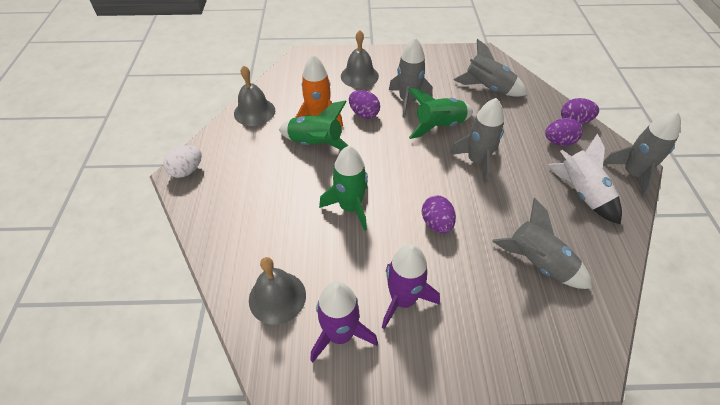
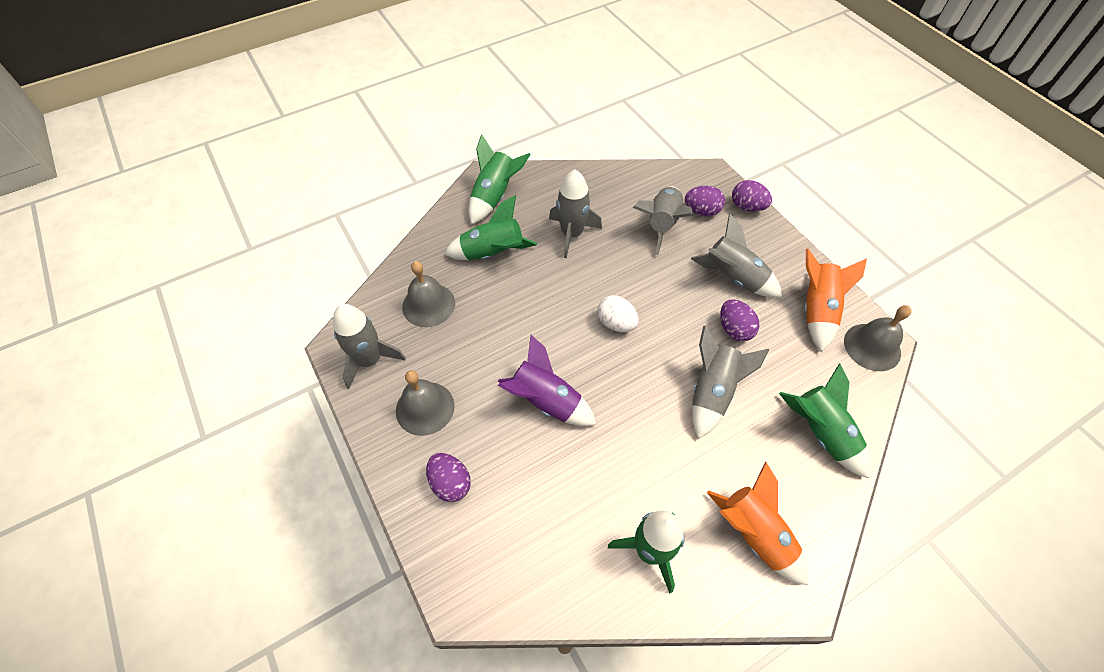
green rocket: [279,100,349,150] [319,146,368,231] [408,88,473,139] = 3 -> [444,195,537,260] [469,134,531,225] [608,511,685,594] [779,363,871,478] = 4
orange rocket: [295,55,343,127] = 1 -> [707,461,808,585] [804,249,867,352] = 2
purple rocket: [310,281,378,363] [382,244,440,329] = 2 -> [498,335,596,426] = 1
white rocket: [548,134,622,224] = 1 -> none = 0

